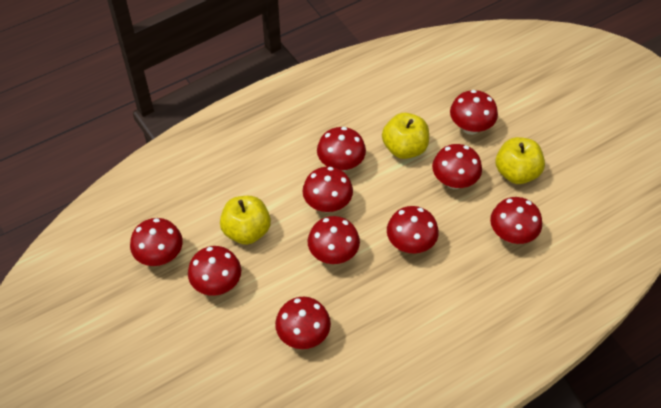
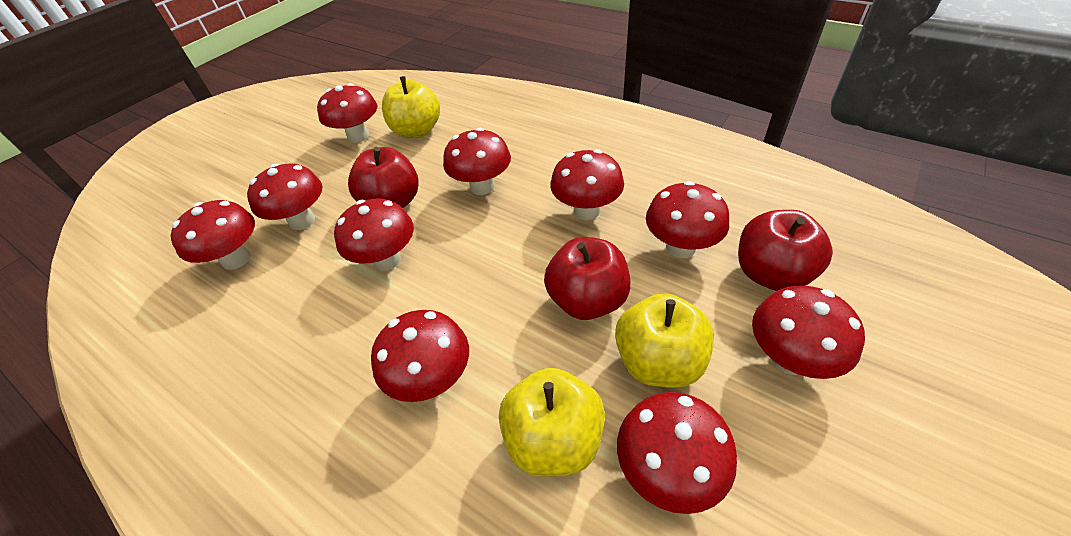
red apple: none = 0 -> [348,147,419,208] [544,237,631,320] [738,210,833,291] = 3

